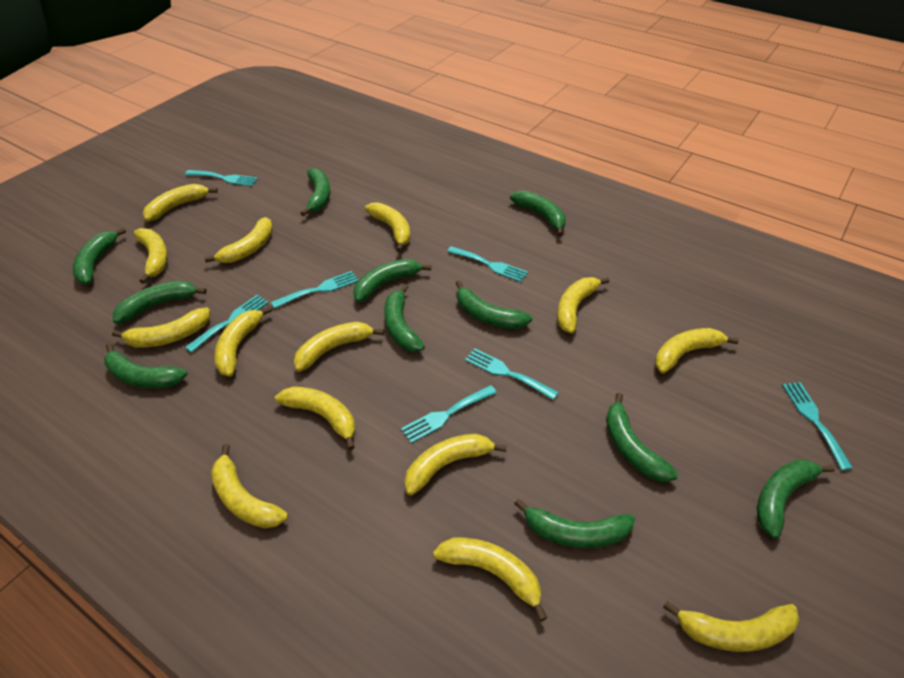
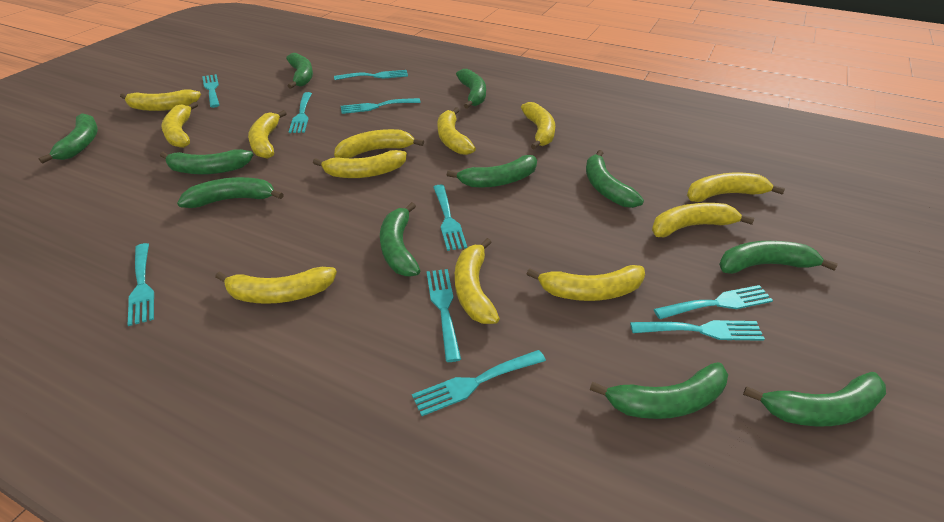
turquoise fork: [185,170,258,186] [185,295,268,353] [271,271,359,309] [401,385,497,443] [447,246,528,282] [465,348,559,400] [782,382,853,471] = 7 -> [128,243,154,326] [202,74,219,108] [289,92,312,133] [334,70,408,80] [341,98,421,114] [412,350,546,416] [426,269,461,362] [433,185,467,251] [630,320,765,341] [654,285,773,319] = 10
yellow banana: [112,307,210,348] [133,228,168,284] [143,184,218,221] [204,217,273,263] [211,444,288,528] [214,306,273,377] [275,386,356,450] [294,322,384,372] [365,202,411,252] [405,434,507,496] [433,538,547,622] [557,277,610,334] [655,328,739,374] [663,601,799,652] = 14 -> [120,90,201,111] [162,102,198,148] [215,267,337,304] [248,110,287,159] [313,150,407,178] [334,129,424,158] [437,107,476,155] [455,238,500,324] [521,102,555,150] [527,265,645,301] [652,203,754,237] [687,173,785,202] = 12

